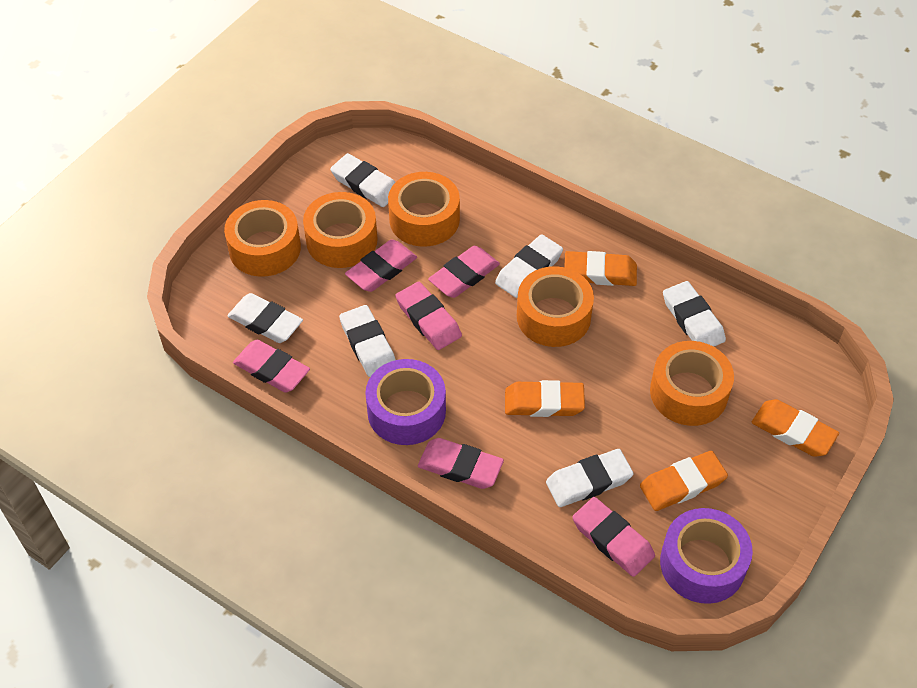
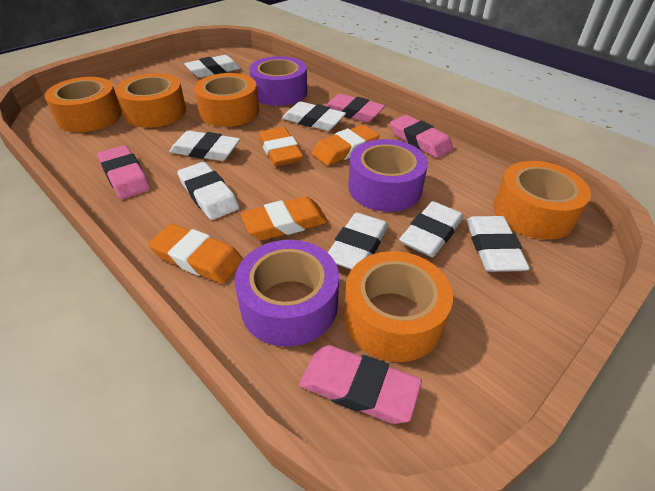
pink eraser: [233,340,310,393] [345,239,417,292] [395,282,462,350] [418,438,504,489] [428,246,500,298] [572,497,655,577] = 6 -> [98,145,150,199] [299,345,422,424] [325,94,385,122] [390,115,453,158] = 4
purple tape: [365,359,446,445] [660,508,753,604] = 2 -> [235,240,339,347] [249,56,307,106] [348,139,428,212] = 3
white eraser: [227,293,303,343] [330,153,395,207] [339,305,396,377] [495,234,563,298] [546,449,634,507] [663,281,726,347] = 6 -> [169,131,240,161] [177,162,239,220] [184,55,241,78] [282,101,346,131] [328,212,389,269] [399,201,463,257] [466,216,530,272] = 7

